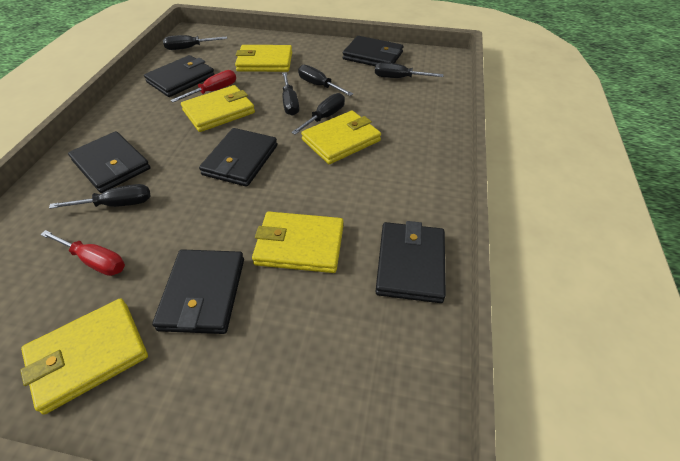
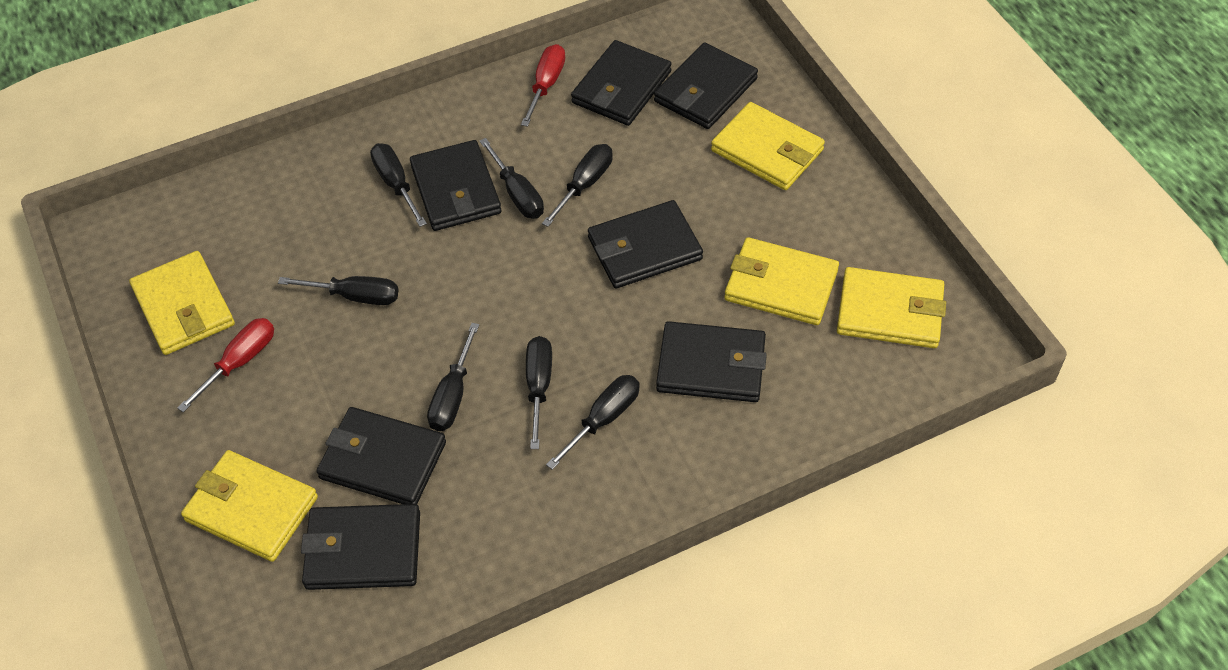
black screwdriver: [49,184,150,209] [163,35,227,50] [282,72,299,116] [291,93,345,135] [298,65,353,96] [375,62,444,78] = 6 -> [278,276,399,305] [370,143,427,227] [427,323,479,431] [480,138,544,219] [526,336,552,449] [542,144,613,227] [546,375,640,470] = 7
black wallet: [68,131,150,193] [144,55,215,97] [152,249,244,334] [199,128,277,187] [343,36,403,66] [375,221,446,303] = 6 -> [301,504,420,590] [316,407,446,504] [410,140,502,231] [571,40,671,126] [588,200,703,288] [654,42,758,129] [656,321,767,402] = 7

